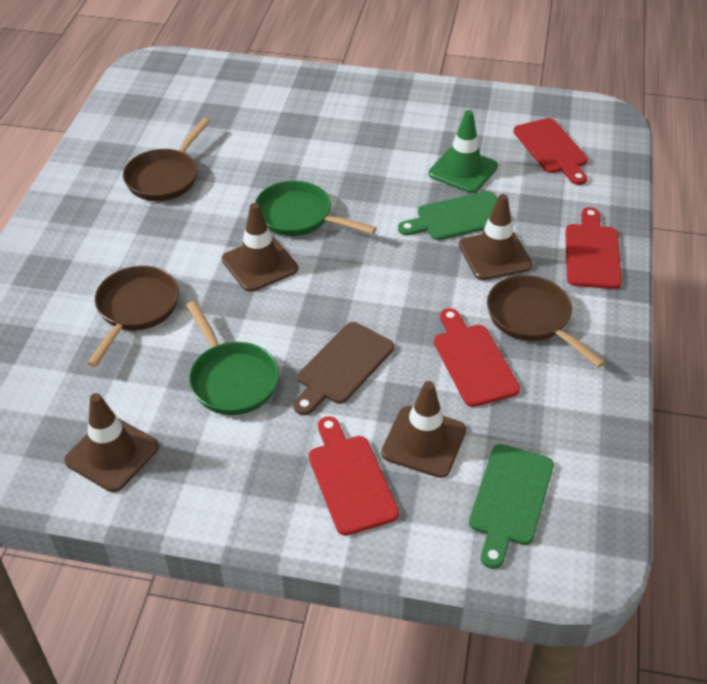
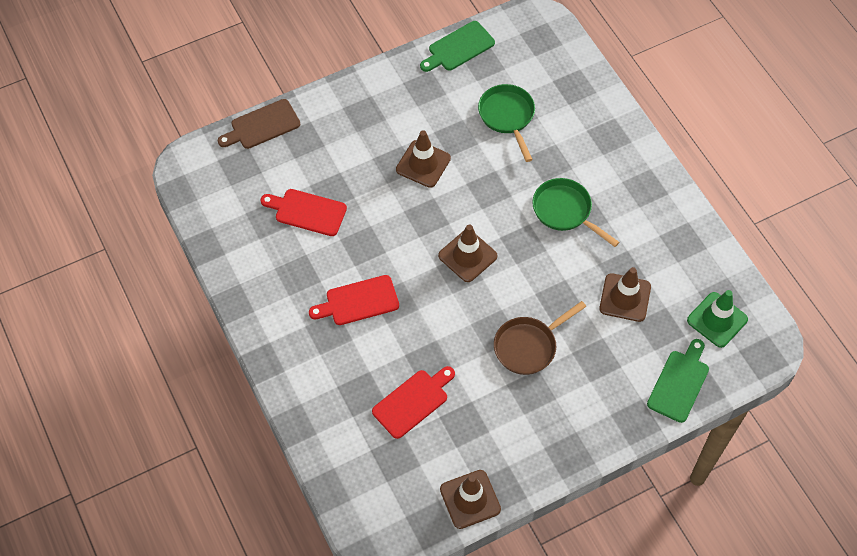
brown pan: [87,266,179,367] [123,118,210,201] [487,275,605,368] = 3 -> [494,301,586,375] = 1
red cutting board: [309,416,399,536] [434,308,520,407] [513,118,588,185] [565,207,622,289] = 4 -> [260,189,347,236] [309,275,399,325] [372,366,455,439] = 3

